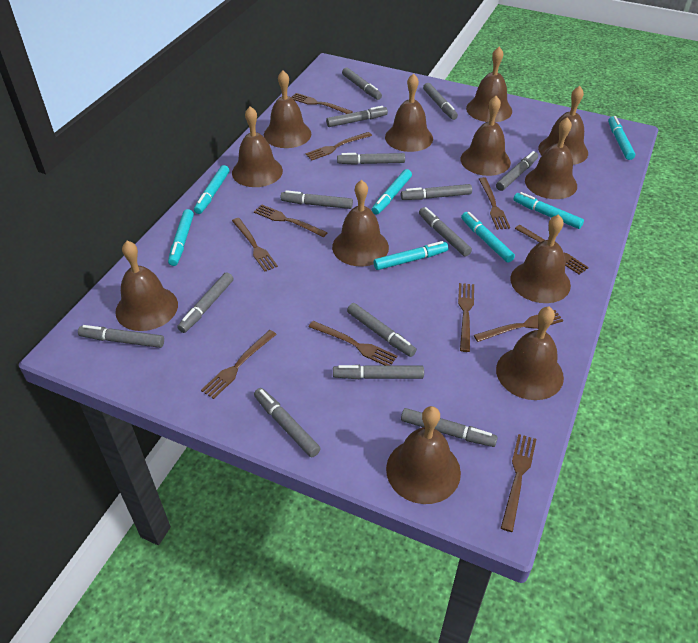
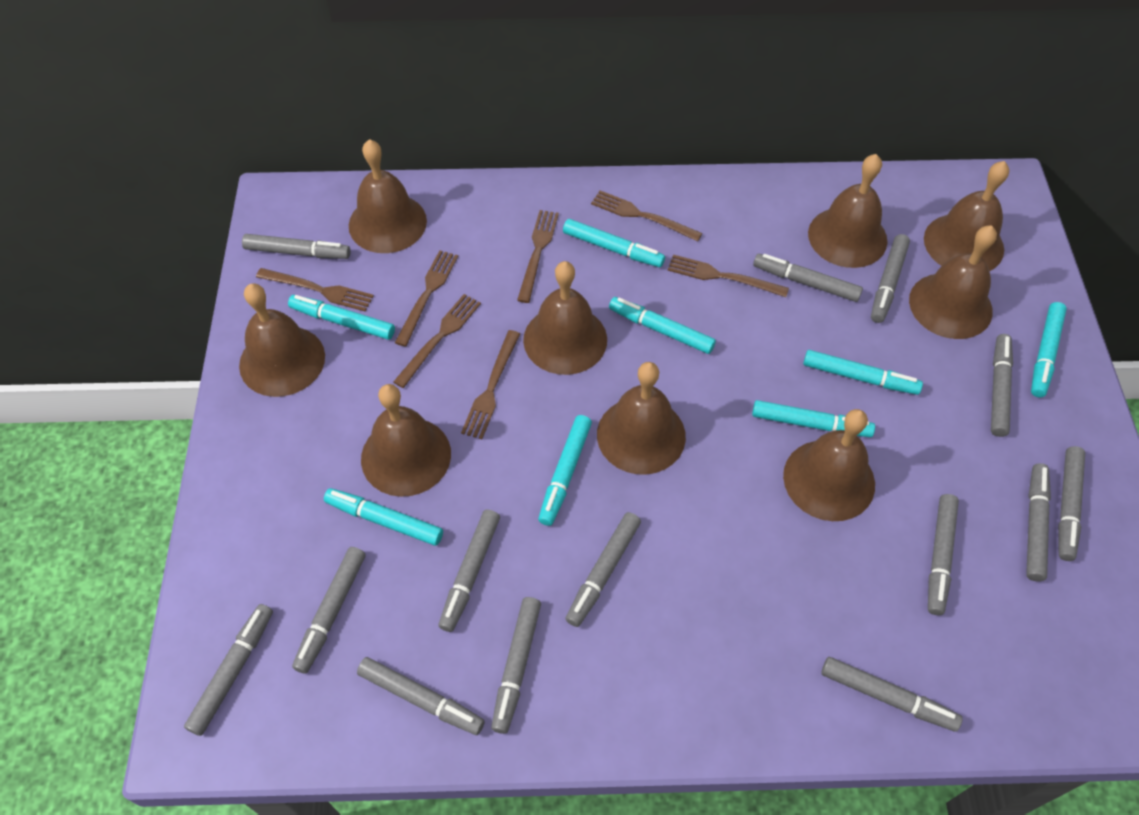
brown bell: [115,241,178,331] [232,106,283,187] [264,71,311,148] [332,180,389,266] [385,73,433,152] [386,406,461,504] [461,96,511,176] [466,47,512,122] [496,307,564,400] [510,214,571,303] [525,117,577,199] [538,86,588,165] = 12 -> [239,283,325,397] [349,139,427,253] [361,384,451,497] [523,261,607,375] [597,362,686,475] [783,409,875,521] [808,154,888,268] [909,225,997,339] [924,161,1009,271] = 9
brown fork: [201,330,277,399] [232,218,278,272] [254,204,328,237] [291,93,353,114] [305,132,372,160] [309,321,397,365] [458,283,474,352] [474,310,563,342] [479,177,510,230] [501,434,536,532] [515,225,589,275] = 11 -> [256,268,374,312] [393,294,481,388] [395,250,458,347] [461,330,520,439] [517,210,559,303] [591,190,702,242] [668,254,789,297] = 7
turquoise marker: [168,209,194,266] [194,165,229,214] [372,169,412,215] [374,241,448,270] [461,212,515,263] [513,192,584,229] [608,116,635,160] = 7 -> [288,295,395,340] [324,488,443,546] [538,415,592,526] [563,219,665,267] [609,297,716,354] [752,400,875,437] [803,350,923,395] [1031,302,1067,397] = 8

